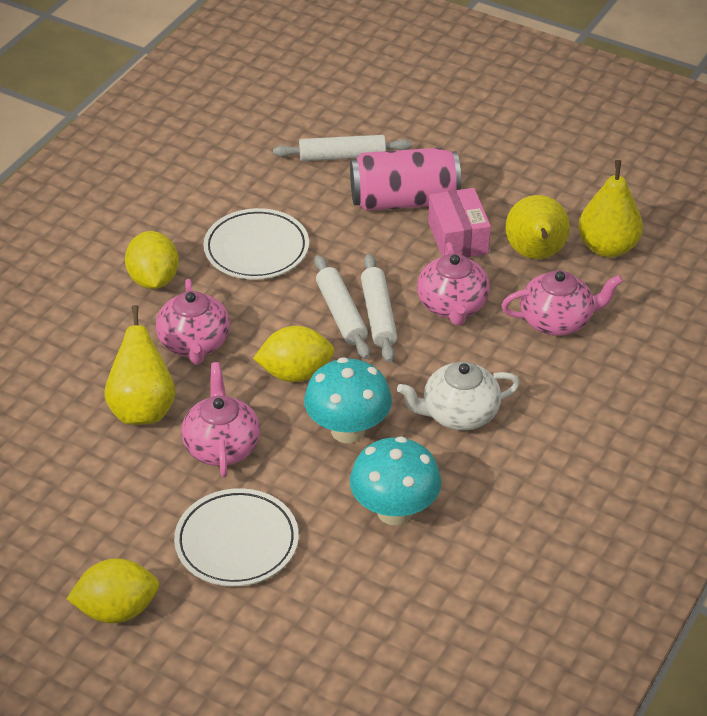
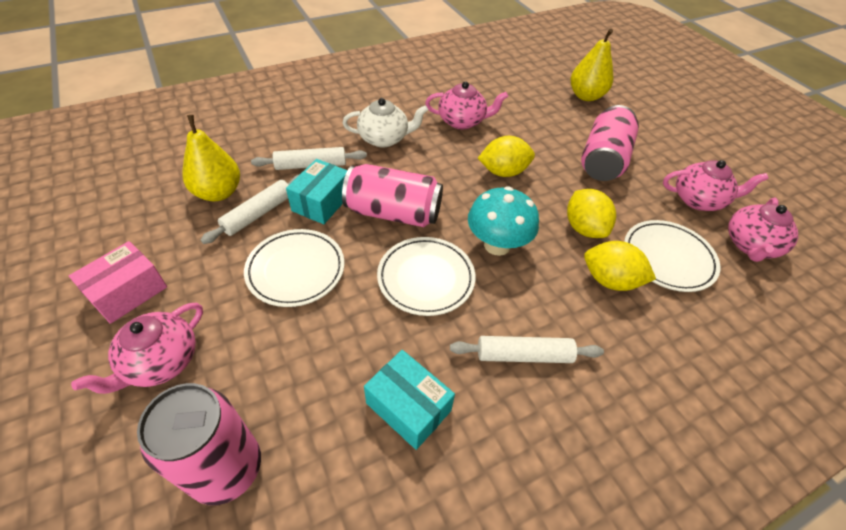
pink can: [350,148,461,211] = 1 -> [137,383,261,505] [342,164,443,227] [581,105,639,181] = 3
turquoise box: none = 0 -> [286,159,347,224] [364,350,455,450] = 2
turquoise mushroom: [304,357,392,443] [350,436,441,525] = 2 -> [468,186,539,256] = 1
white plate: [174,488,299,586] [203,208,309,279] = 2 -> [244,229,344,307] [377,237,475,316] [624,220,720,292] = 3
yellow pear: [105,305,176,425] [505,195,570,259] [578,160,643,257] = 3 -> [182,115,240,201] [571,29,613,101] = 2

